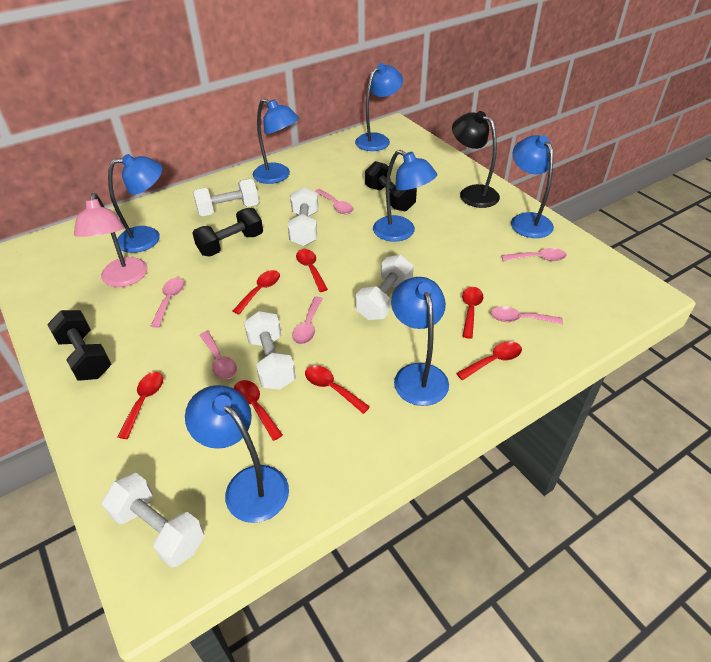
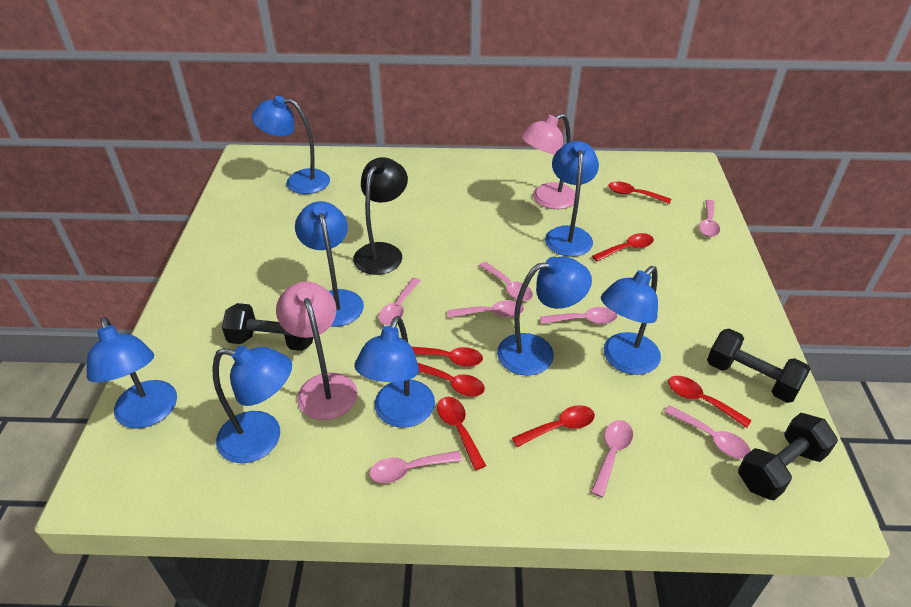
blue lamp: [108,154,162,253] [185,385,289,523] [253,99,299,184] [355,63,403,151] [373,150,437,242] [391,277,449,406] [511,135,554,238] = 7 -> [87,317,177,429] [213,345,292,463] [251,96,330,194] [295,201,364,327] [354,316,435,428] [497,257,592,376] [545,141,599,257] [601,266,661,375] = 8
pink lamp: [74,193,148,287] = 1 -> [276,281,358,420] [521,113,575,209] = 2
pink spoon: [151,278,184,328] [200,331,237,379] [292,297,323,344] [315,189,353,214] [491,306,563,325] [501,248,566,261] = 6 -> [369,451,462,483] [378,278,421,325] [448,300,524,318] [479,262,533,301] [540,307,617,324] [591,420,633,497] [664,405,750,459] [699,200,720,237] = 8
white dumbbell: [102,473,204,567] [193,179,259,216] [244,311,296,389] [288,187,318,246] [356,255,414,320] = 5 -> none = 0

